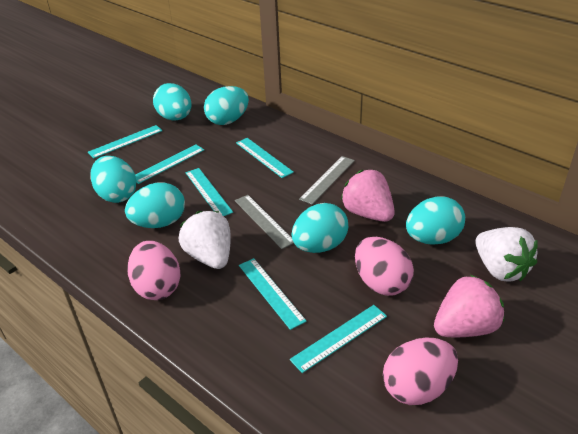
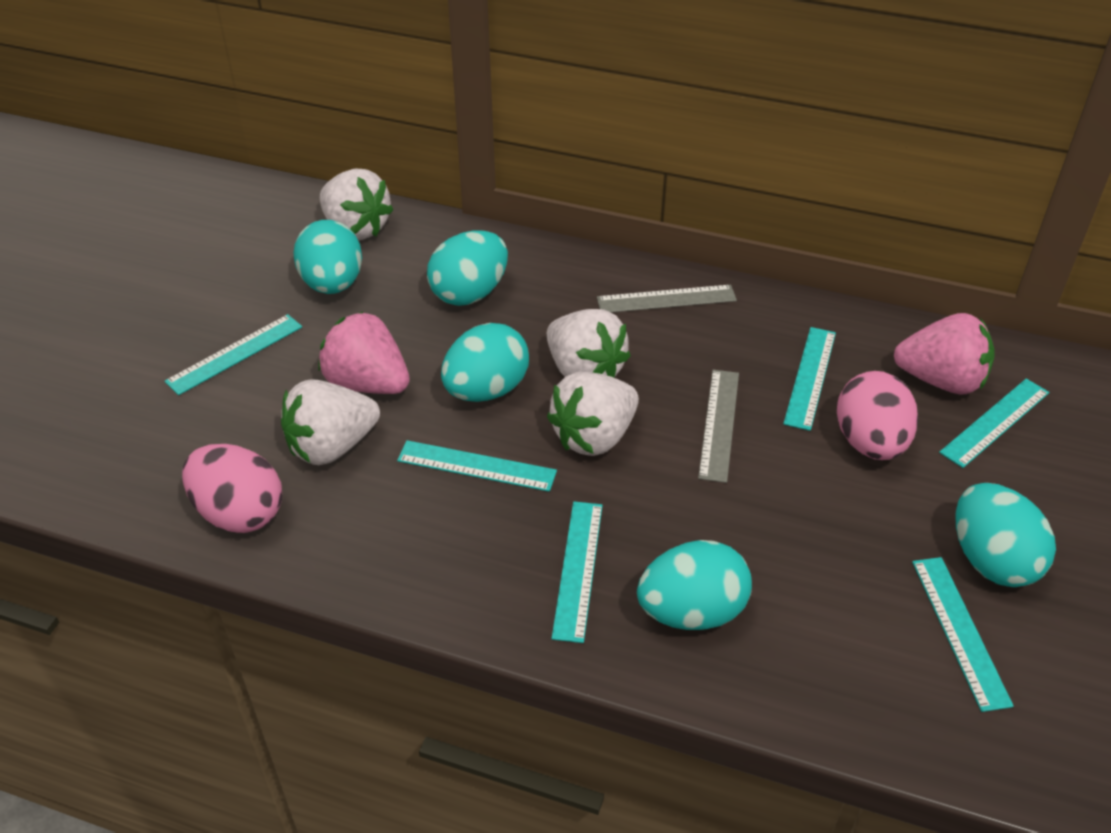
pink egg: [127,241,181,300] [355,237,414,296] [383,337,458,405] = 3 -> [182,444,282,533] [837,371,918,460] = 2
turquoise egg: [90,156,137,203] [125,182,185,228] [153,83,192,121] [204,86,249,125] [292,203,348,253] [406,196,465,245] = 6 -> [293,220,362,294] [427,230,508,306] [441,323,529,402] [637,540,752,630] [956,483,1056,587] = 5
white strawberry: [179,211,231,269] [475,227,538,282] = 2 -> [281,379,380,465] [320,169,393,240] [547,309,631,378] [547,371,639,456] = 4

